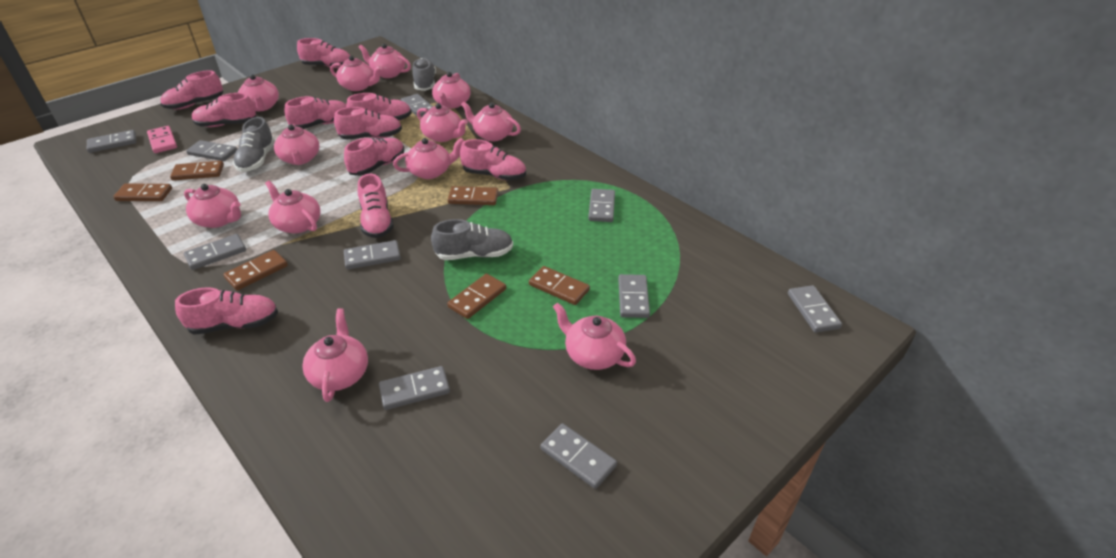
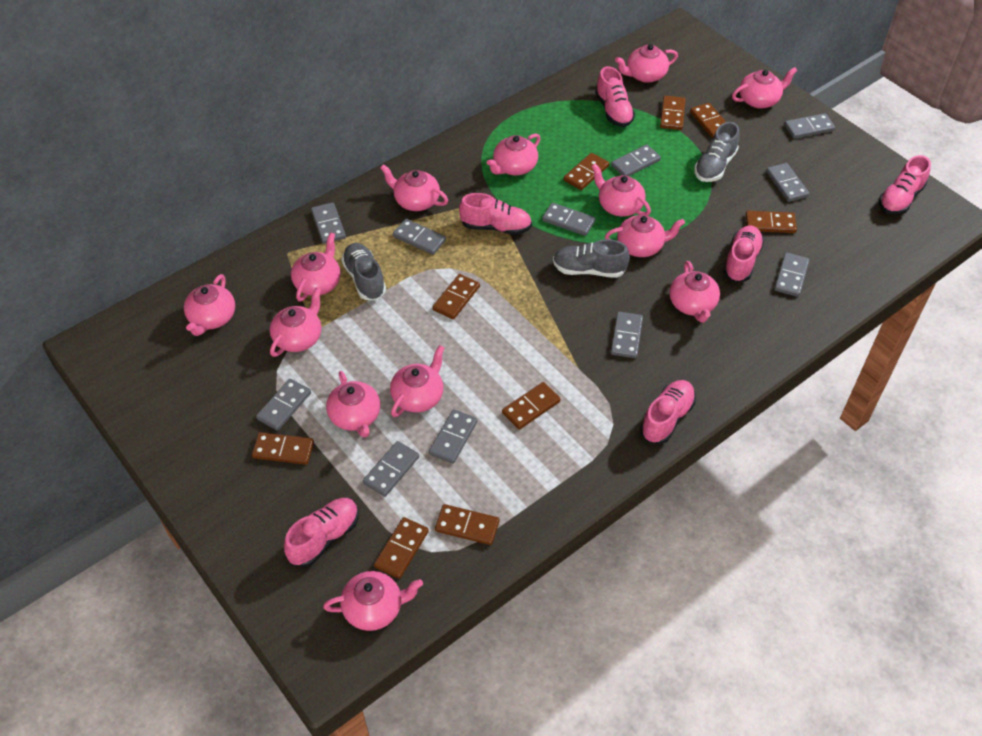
brown domino: [113,184,172,201] [170,161,224,181] [223,250,288,291] [447,274,506,319] [448,186,498,205] [529,266,590,305] = 6 -> [252,432,314,465] [374,517,429,579] [432,274,480,319] [435,504,499,545] [502,382,561,430] [564,153,609,190] [660,96,686,130] [690,103,726,138] [746,211,797,233] = 9
grey domino: [87,130,136,153] [184,234,246,270] [186,140,237,161] [344,240,401,270] [379,366,450,410] [401,94,433,117] [541,424,617,489] [588,189,615,222] [618,274,650,318] [788,285,842,333] = 10 -> [256,379,311,431] [311,202,346,244] [363,441,419,497] [393,219,446,255] [429,409,477,464] [542,203,595,236] [611,145,661,176] [611,312,643,358] [766,163,809,202] [774,252,809,297] [784,113,835,139] = 11
pink domino: [147,126,177,153] = 1 -> none = 0
pink shoe: [160,70,223,109] [175,287,278,335] [192,93,256,127] [285,96,346,129] [297,38,350,68] [334,107,402,140] [344,138,404,176] [346,93,412,121] [358,174,394,238] [460,139,526,180] = 10 -> [284,498,359,567] [459,193,532,235] [595,66,635,127] [640,380,696,444] [724,225,764,282] [879,155,931,215] = 6
pink teapot: [184,184,241,228] [238,74,279,111] [265,181,320,234] [274,124,319,165] [302,308,368,402] [330,56,382,91] [358,44,411,78] [393,138,464,179] [417,103,468,142] [432,72,471,108] [461,102,521,141] [553,302,636,370] = 12 -> [184,274,235,336] [270,287,321,357] [291,232,341,302] [323,571,423,631] [326,371,380,438] [380,164,448,211] [390,345,444,417] [487,133,541,175] [591,163,651,217] [605,215,685,257] [615,44,678,83] [669,261,720,323] [732,67,797,108] = 13

